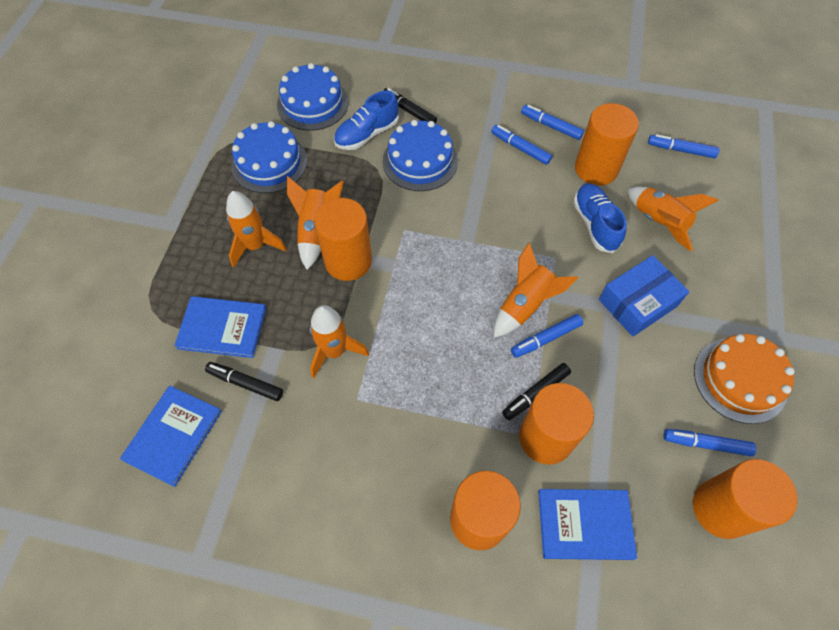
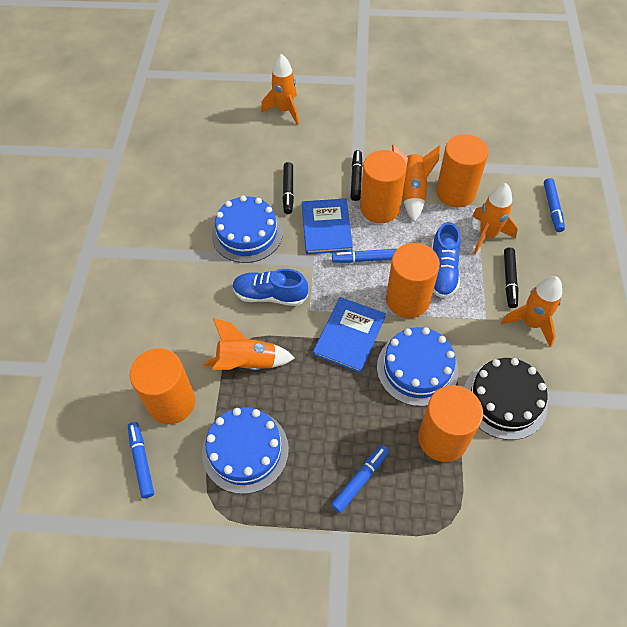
black cake: none = 0 -> [464,358,548,440] = 1
blue book: [120,386,222,487] [174,296,266,358] [538,489,637,560] = 3 -> [302,198,353,254] [313,297,386,373] = 2
blue box: [599,255,689,337] = 1 -> none = 0
blue marker: [491,125,552,165] [511,314,583,358] [521,105,584,140] [648,134,719,158] [664,429,756,456] = 5 -> [128,422,154,498] [331,445,389,513] [332,249,397,263] [544,178,565,232] = 4
orange cake: [694,334,795,424] = 1 -> none = 0

